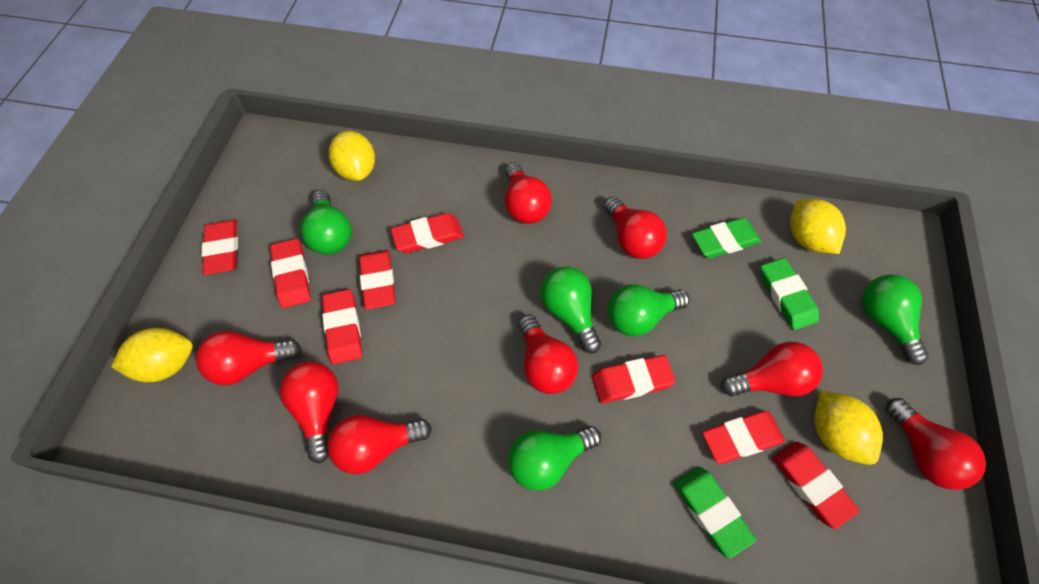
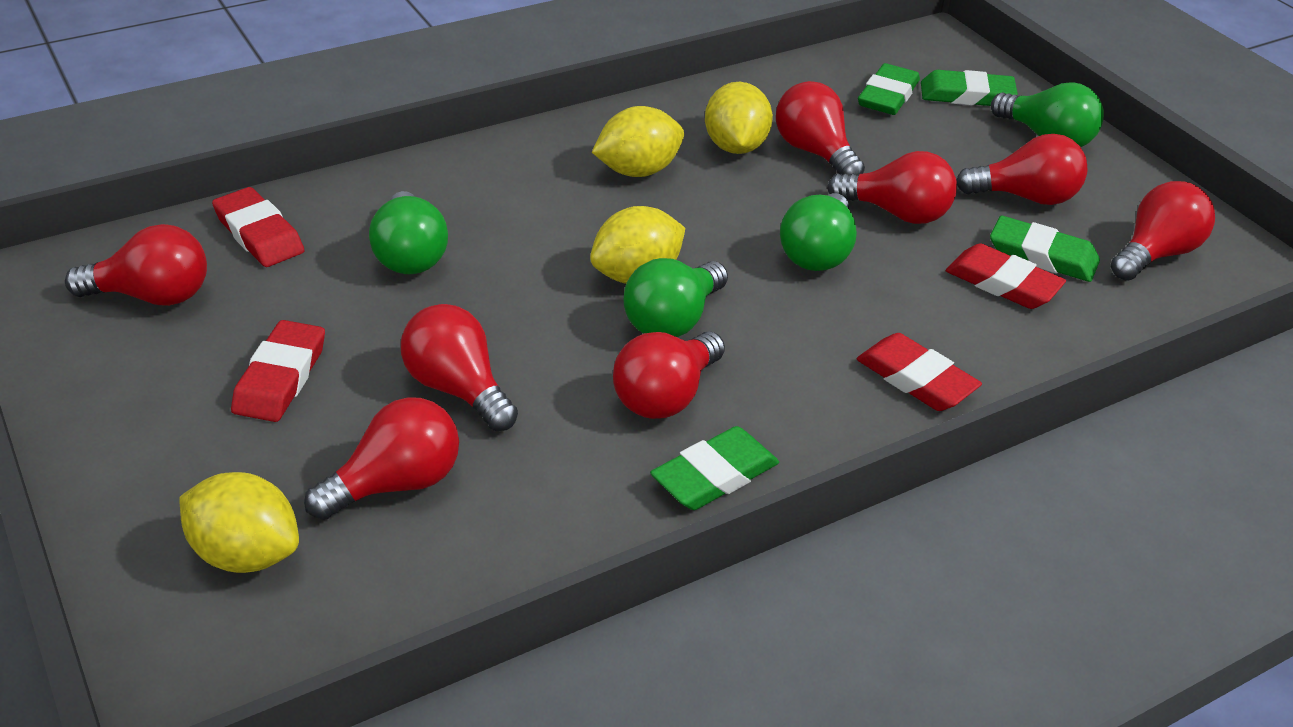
green eraser: [674,467,756,559] [692,218,761,258] [760,258,819,330] = 3 -> [650,426,779,510] [858,63,920,115] [921,70,1018,106] [990,216,1100,282] = 4
green light bulb: [301,190,351,255] [508,426,601,491] [540,266,601,353] [608,284,690,336] [862,275,929,365] = 5 -> [369,191,448,274] [624,258,728,337] [780,193,857,271] [991,82,1104,147] = 4
red eraser: [201,220,238,275] [270,239,311,308] [322,289,362,364] [359,250,396,309] [391,213,464,253] [592,355,676,404] [702,411,785,463] [772,442,860,529] = 8 -> [212,187,305,267] [231,320,325,422] [857,333,982,411] [946,243,1066,309] = 4

